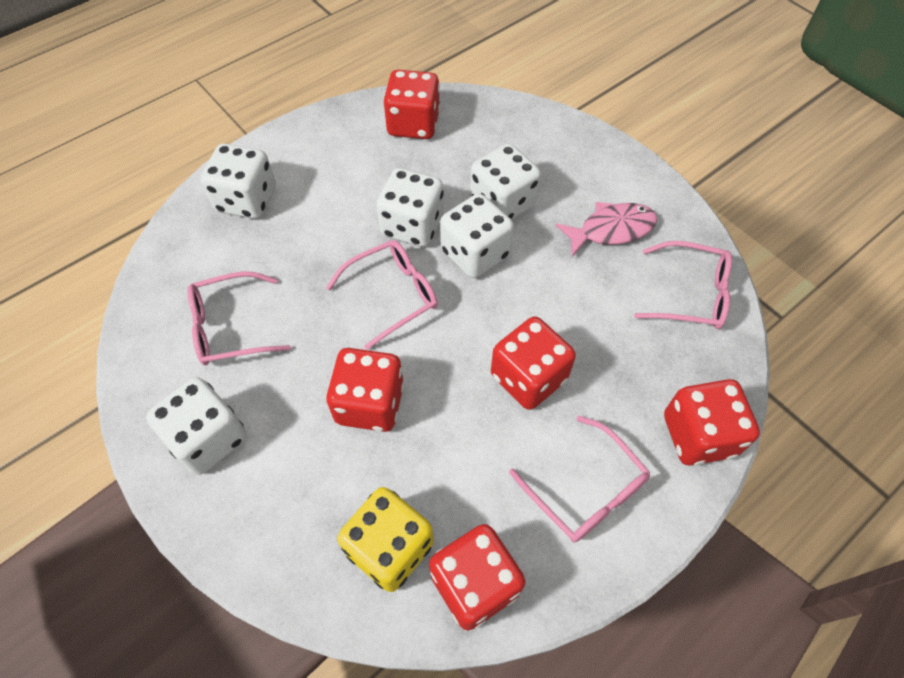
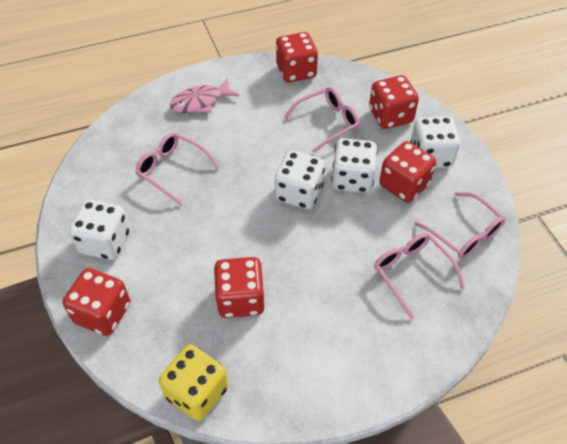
white dice: [146,377,246,475] [201,143,276,219] [376,168,444,247] [440,194,514,278] [470,144,541,220] = 5 -> [69,200,130,260] [275,150,325,210] [331,138,378,193] [410,116,460,168] = 4

